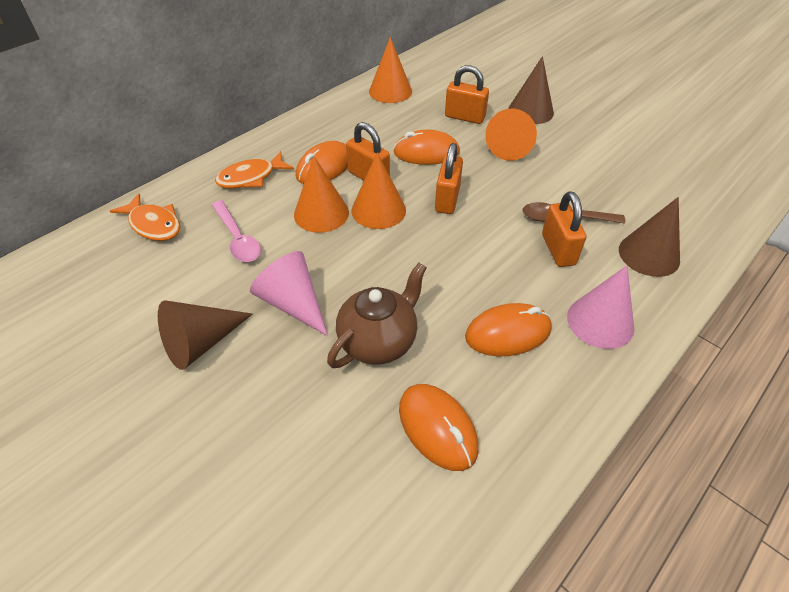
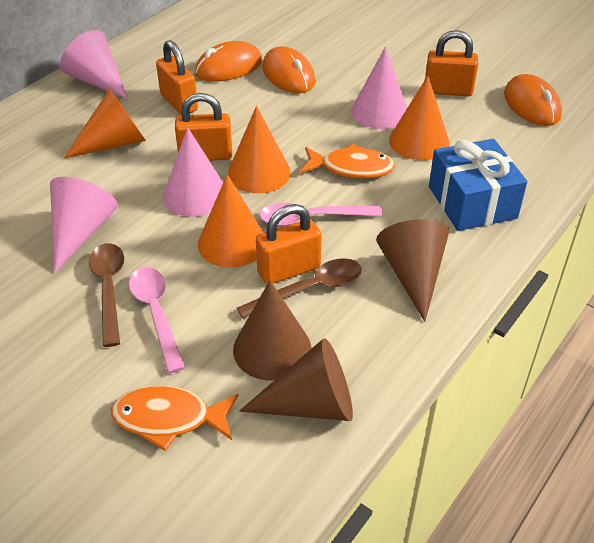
blue gift: none = 0 -> [429,139,527,231] = 1
brown spoon: [522,202,626,224] = 1 -> [89,243,124,347] [237,258,362,319] = 2
brown teapot: [327,263,427,368] = 1 -> none = 0
orange mouse: [296,141,348,184] [393,130,460,165] [399,384,478,471] [465,303,552,356] = 4 -> [195,41,262,82] [262,46,316,93] [504,74,562,126] = 3
pink cone: [250,251,328,336] [567,266,635,349] = 2 -> [50,177,118,273] [60,30,128,99] [163,127,223,217] [351,47,407,129] = 4
pink spoon: [212,200,261,262] = 1 -> [129,267,185,373] [259,203,382,226] = 2

